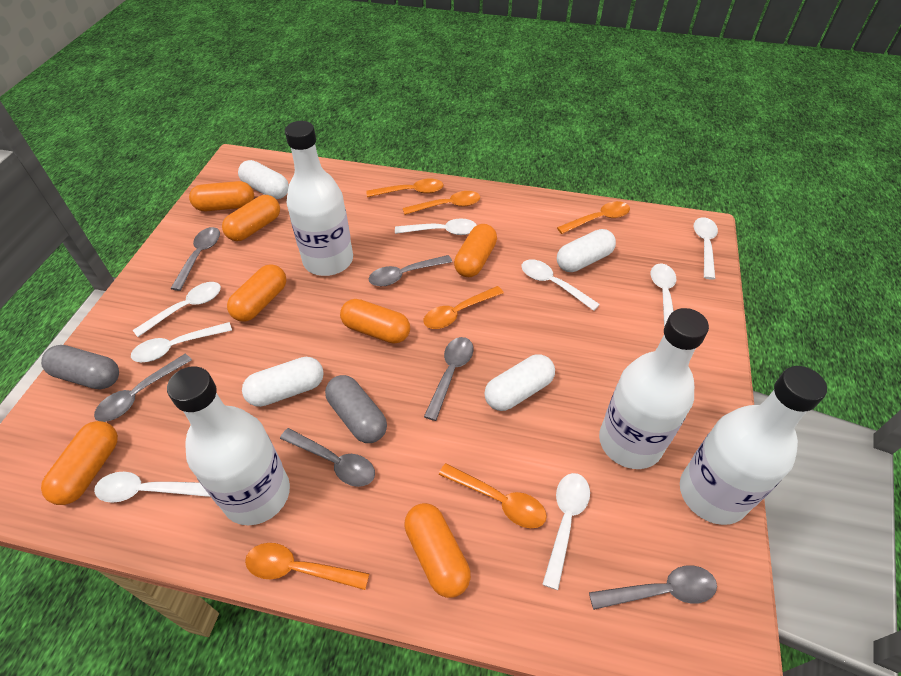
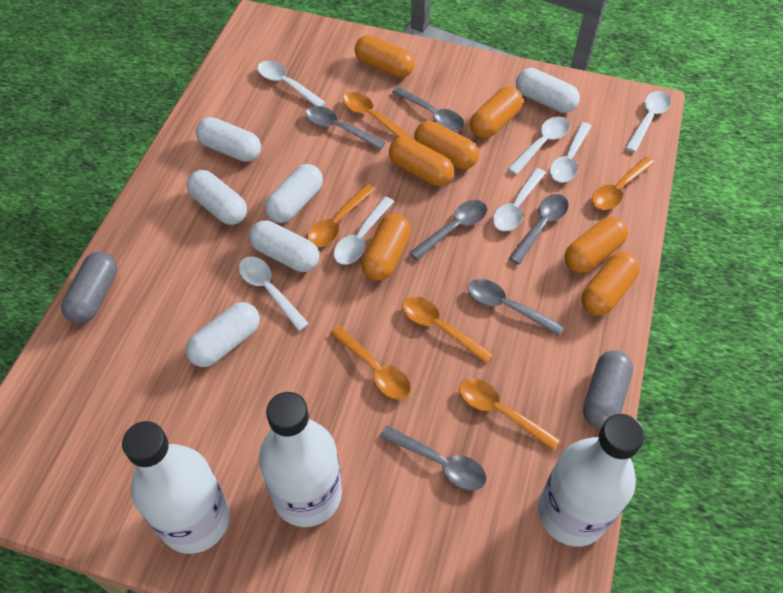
white bottle: [167,366,290,525] [285,121,353,276] [599,308,709,469] [680,366,827,525] = 4 -> [122,421,230,554] [259,392,342,527] [538,414,645,547] = 3
white capsule: [238,160,289,199] [242,357,324,407] [484,354,555,411] [557,229,616,272] = 4 -> [186,302,260,367] [187,170,247,225] [196,117,261,162] [249,220,319,272] [265,164,323,223] [516,68,580,113] = 6
white spoon: [94,472,210,503] [131,322,232,362] [133,282,221,337] [395,219,477,235] [522,259,600,311] [542,473,590,590] [651,264,676,327] [694,217,718,279] = 8 -> [239,257,309,331] [257,60,326,106] [334,197,394,265] [493,168,546,231] [508,117,570,175] [550,122,592,183] [625,91,671,152] = 7

